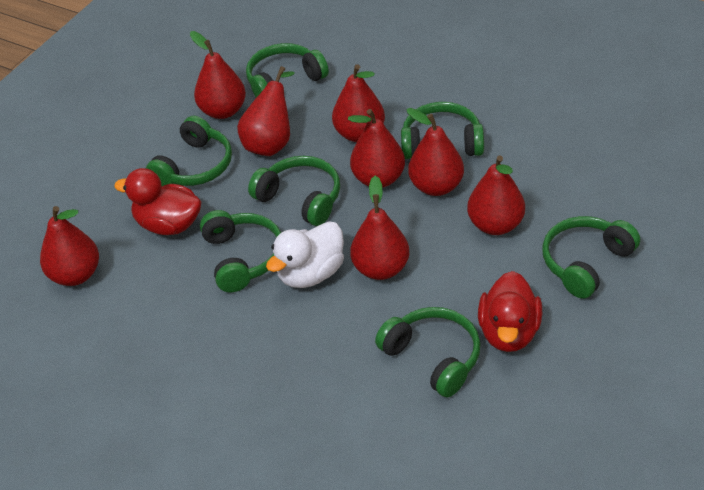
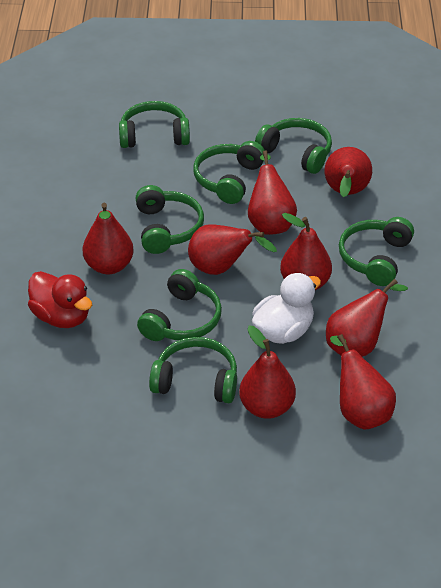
red duck: [114,168,202,235] [478,271,542,352] = 2 -> [28,271,92,328] = 1

